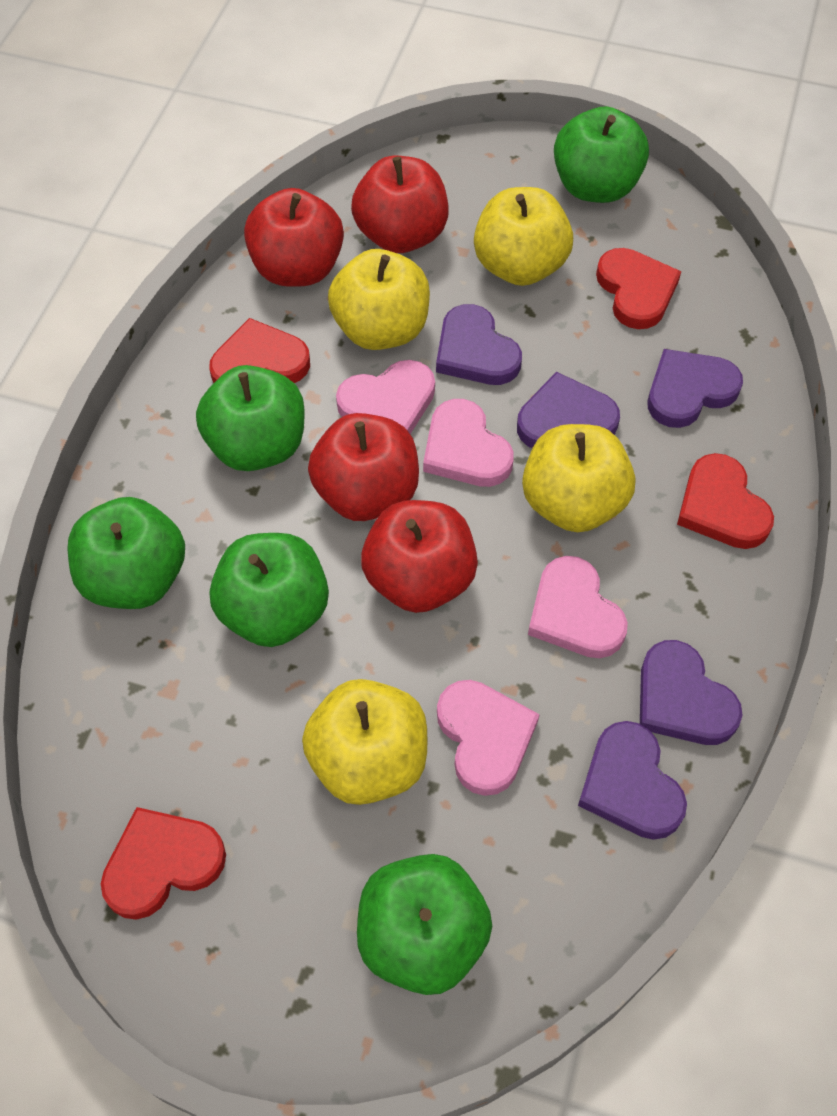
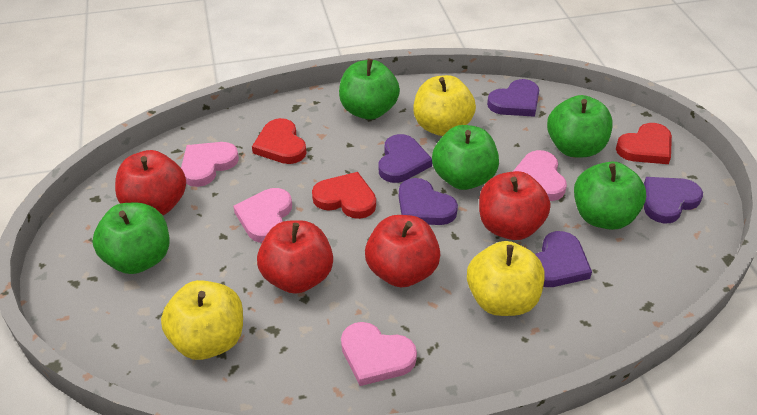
red heart: [101,807,226,920] [209,318,310,383] [596,248,681,329] [677,453,774,549] = 4 -> [252,118,307,164] [312,172,376,219] [616,123,672,164] = 3
yellow apple: [302,679,427,805] [328,249,430,350] [474,187,573,286] [522,424,635,532] = 4 -> [161,280,243,360] [414,75,476,136] [467,241,544,316] = 3

